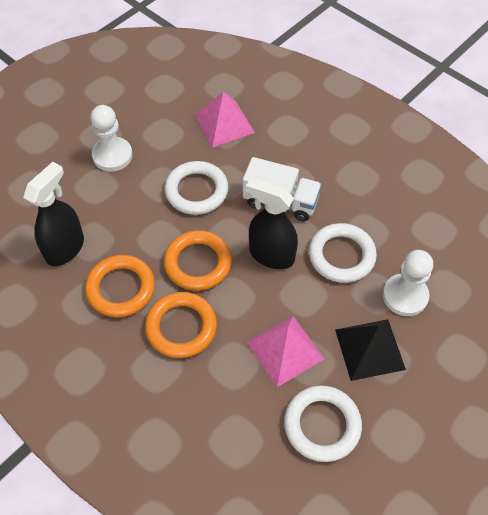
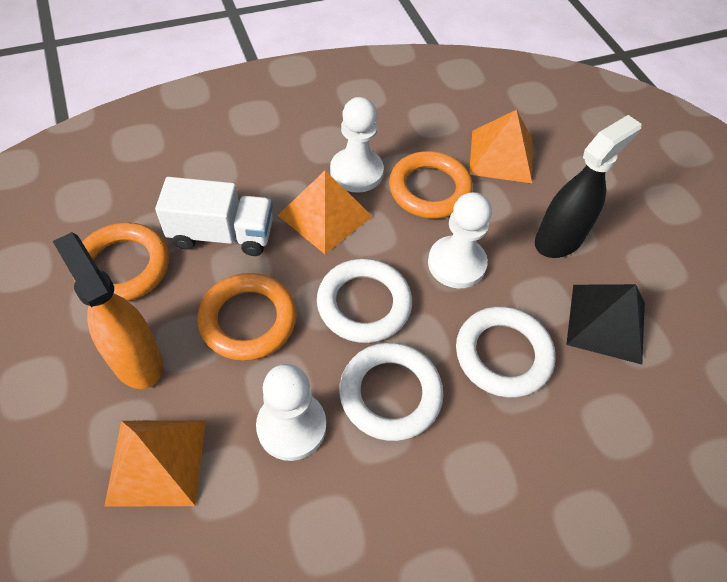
black spray bottle: [23,162,84,266] [246,177,298,269] = 2 -> [535,115,642,258] = 1
orange pyramid: none = 0 -> [104,421,206,507] [278,171,373,254] [469,110,532,183] = 3
orange spray bottle: none = 0 -> [53,232,163,389] = 1
pink pyramid: [194,92,255,148] [247,316,324,387] = 2 -> none = 0
white pawn: [90,105,133,172] [383,250,433,316] = 2 -> [256,364,326,461] [330,97,384,193] [428,192,492,288] = 3

